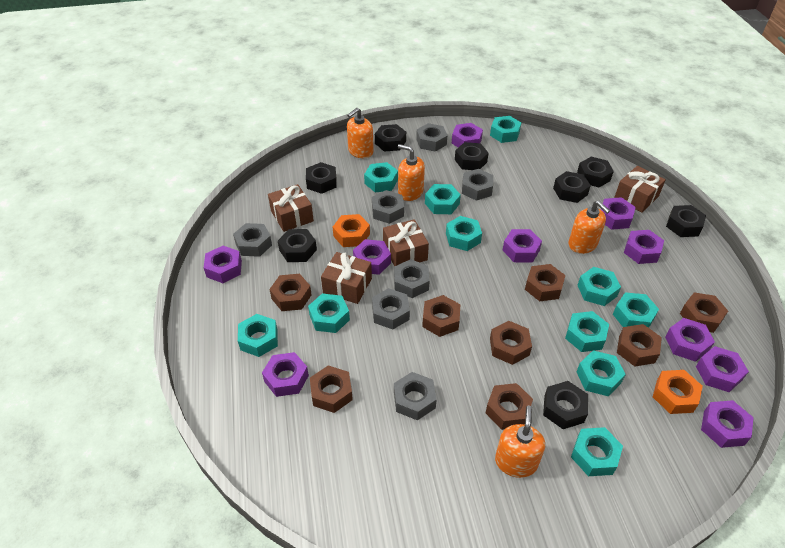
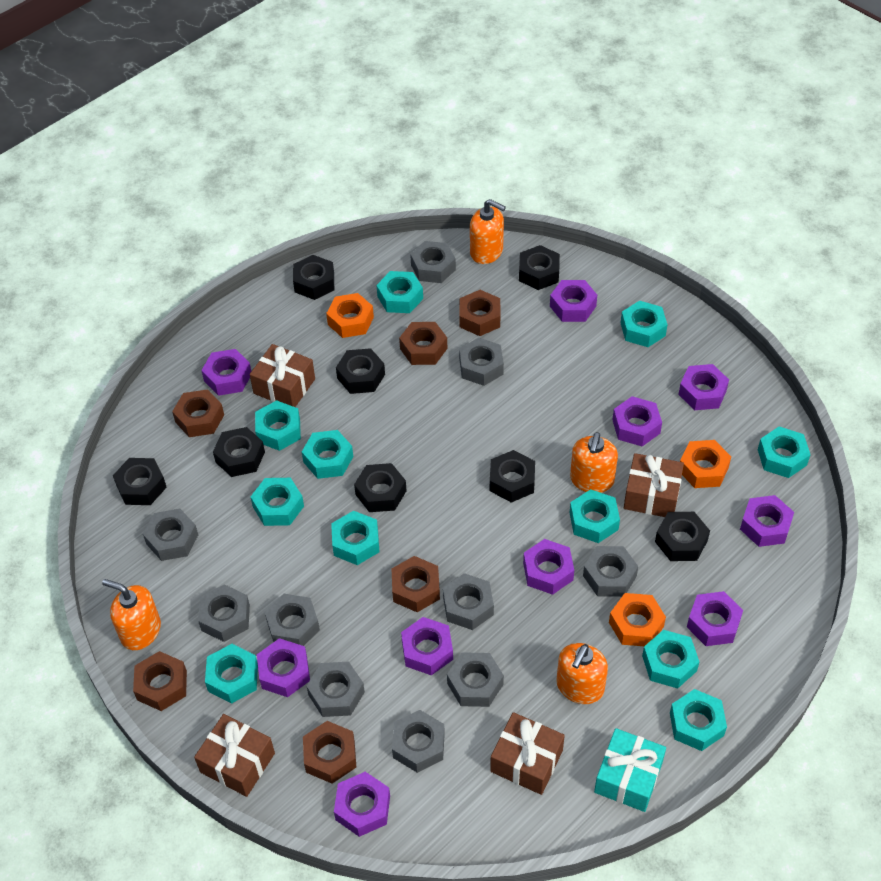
brown nut: [269,274,312,311] [310,365,353,413] [422,295,460,337] [486,383,533,430] [490,321,532,365] [525,264,566,301] [617,324,662,366] [680,292,728,333] = 8 -> [133,651,187,711] [172,389,224,437] [303,721,356,784] [392,556,440,612] [399,322,447,365] [459,290,500,336] = 6
grey nut: [233,223,272,257] [372,190,404,224] [372,288,410,329] [394,259,430,298] [394,372,437,420] [416,123,447,152] [462,169,493,201] = 7 -> [143,509,198,561] [198,584,250,642] [265,594,320,646] [306,662,365,717] [392,710,445,773] [410,241,456,283] [443,573,494,630] [447,652,504,707] [459,338,504,386] [583,546,638,597] = 10
orange nut: [333,214,370,247] [653,370,703,414] = 2 -> [326,293,374,338] [609,593,666,646] [680,440,731,488] = 3
turquoise gift: none = 0 -> [594,728,666,812] = 1

